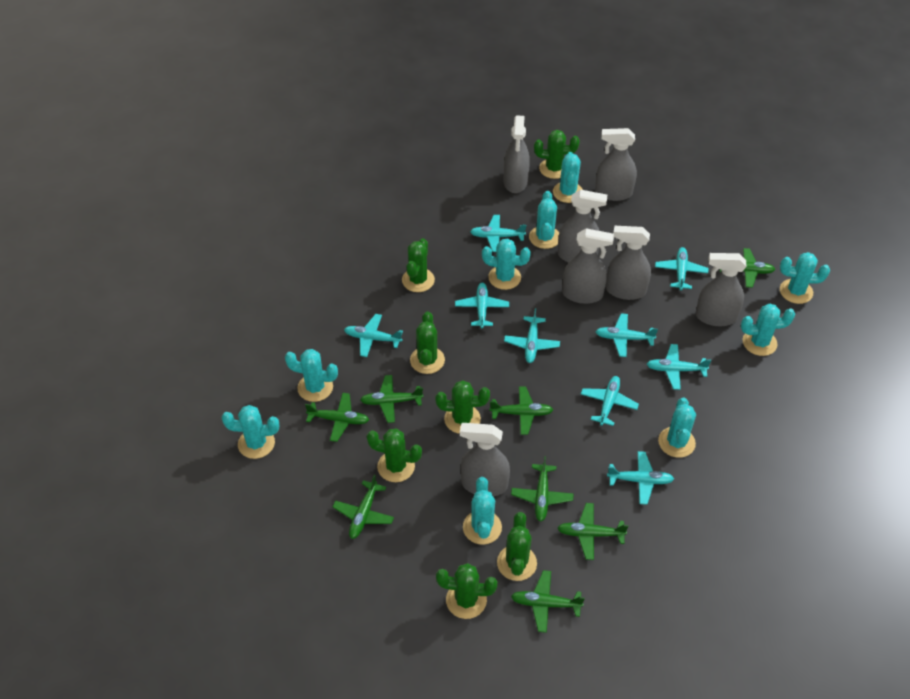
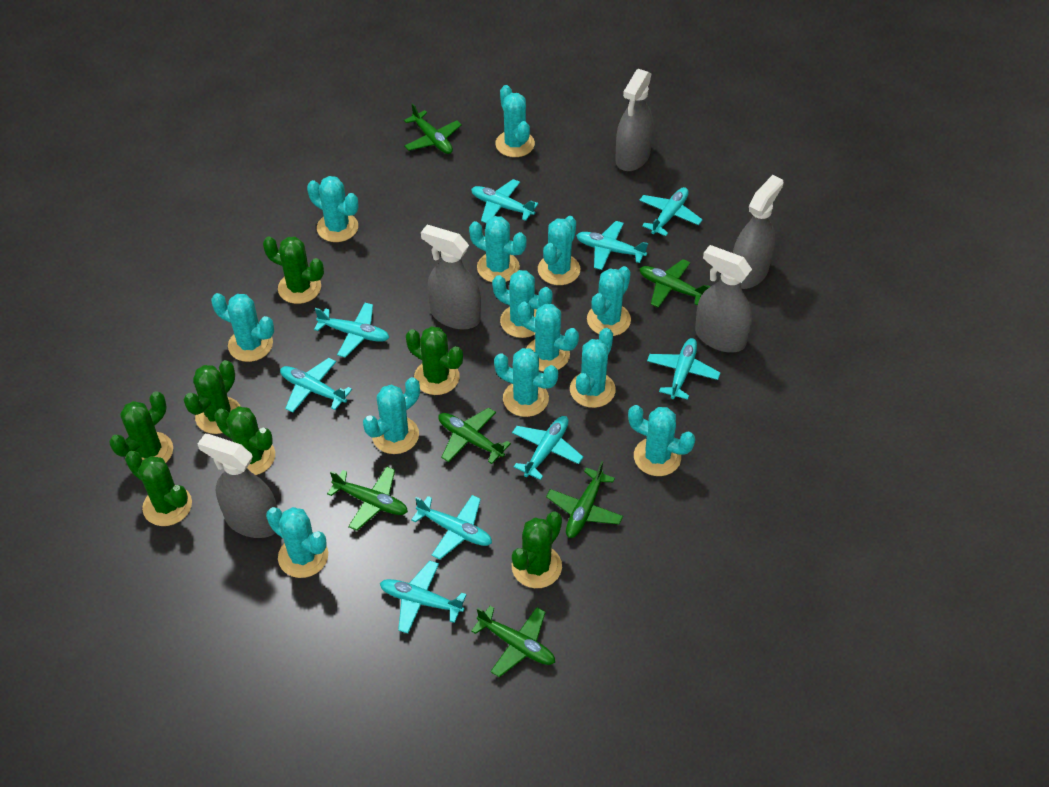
green plane: [305,393,369,442] [333,474,394,539] [360,375,423,423] [490,386,553,435] [511,456,573,522] [511,570,585,633] [557,503,629,560] [720,248,775,288] = 8 -> [327,467,408,531] [404,103,462,154] [438,408,511,464] [471,606,555,677] [546,461,623,538] [639,259,710,308] = 6
grey spray bottle: [460,423,510,496] [504,115,530,193] [558,189,607,263] [562,228,614,304] [595,128,637,201] [606,226,651,300] [695,253,746,326] = 7 -> [198,434,277,538] [421,225,481,330] [615,69,653,171] [695,245,752,352] [733,175,783,289] = 5
turquoise cactus: [222,405,279,459] [285,349,338,402] [463,477,502,545] [482,238,531,290] [529,191,559,249] [553,152,583,203] [658,398,696,458] [741,304,795,356] [780,252,830,304] = 9 -> [211,293,274,362] [266,507,328,578] [307,176,358,242] [363,377,420,454] [469,216,527,282] [492,270,553,338] [494,348,558,417] [495,85,535,157] [518,302,579,372] [538,216,580,285] [570,328,616,408] [587,266,631,336] [628,405,695,476] = 13

